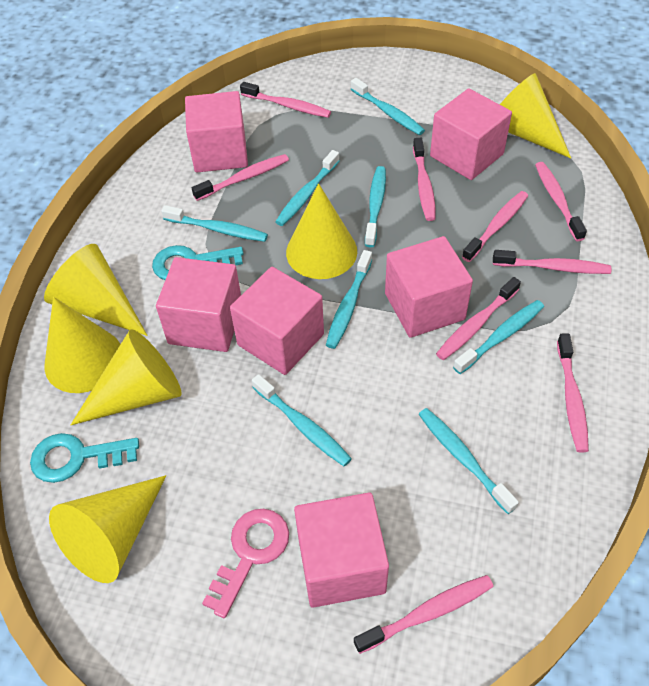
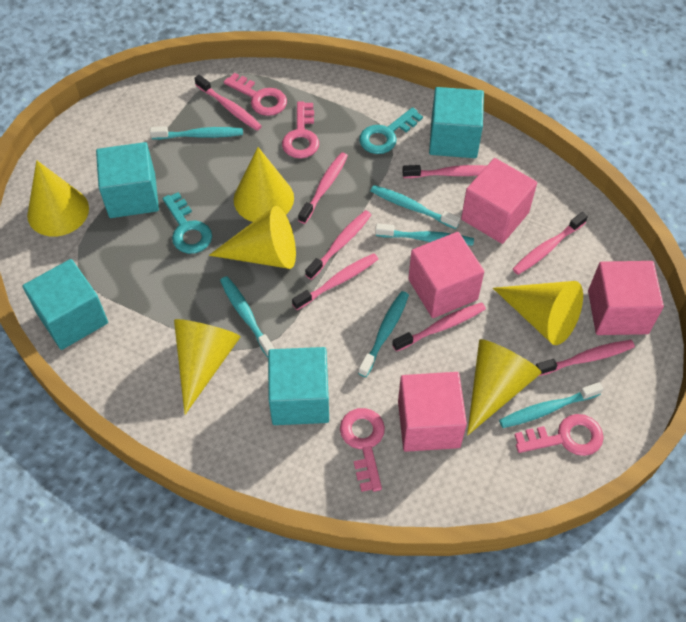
pink cube: [156,257,241,352] [185,91,248,173] [230,267,324,375] [294,493,389,608] [385,236,473,338] [430,88,512,180] = 6 -> [398,372,467,452] [408,232,484,318] [461,158,537,244] [588,261,664,335] = 4
pink key: [202,509,289,618] = 1 -> [224,73,287,116] [282,101,319,159] [340,408,385,492] [514,414,604,456] = 4
pink toothbrush: [192,154,289,201] [240,82,331,118] [354,575,494,654] [413,138,436,221] [436,277,521,360] [462,191,528,262] [493,250,611,274] [535,162,587,241] [557,334,589,453] = 9 -> [194,75,262,130] [292,253,378,310] [298,152,348,224] [305,210,371,280] [392,302,486,352] [402,165,486,178] [513,212,588,275] [536,340,635,376] = 8
turquoise cube: none = 0 -> [23,259,108,350] [96,142,159,218] [268,347,329,425] [429,87,484,158] = 4
turquoise toothbrush: [161,205,268,242] [252,374,352,467] [275,150,339,226] [326,250,372,349] [351,78,425,135] [365,166,386,247] [419,408,519,514] [453,300,544,374] = 8 -> [150,126,243,140] [220,276,274,357] [358,291,409,377] [371,185,460,229] [375,223,474,246] [499,382,603,428] = 6

